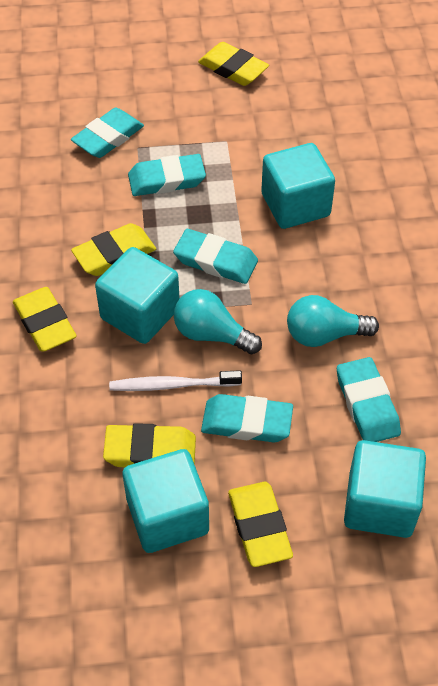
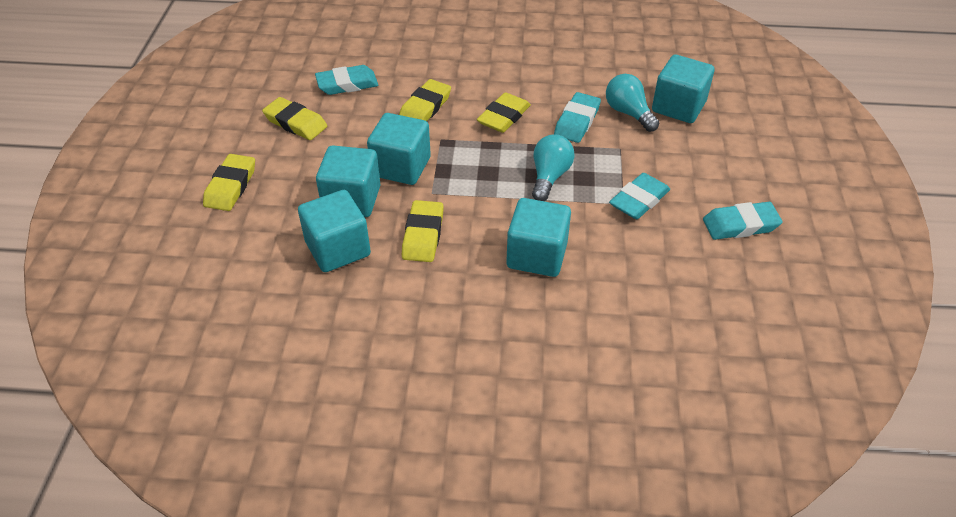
turquoise cube: [95,247,180,344] [123,449,209,553] [261,143,335,229] [344,440,426,538] = 4 -> [298,190,371,272] [316,145,380,217] [367,113,431,185] [506,198,571,277] [652,54,715,123] = 5
turquoise eraser: [71,108,144,158] [128,154,206,196] [173,229,258,284] [201,394,293,442] [337,357,401,442] = 5 -> [315,65,378,95] [554,92,601,143] [609,173,670,219] [703,202,782,240] = 4
white toothbrush: [109,370,242,391] = 1 -> none = 0

